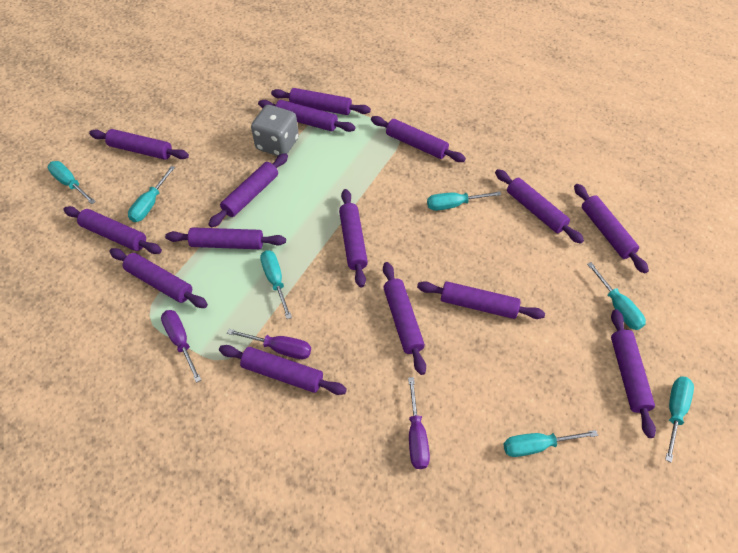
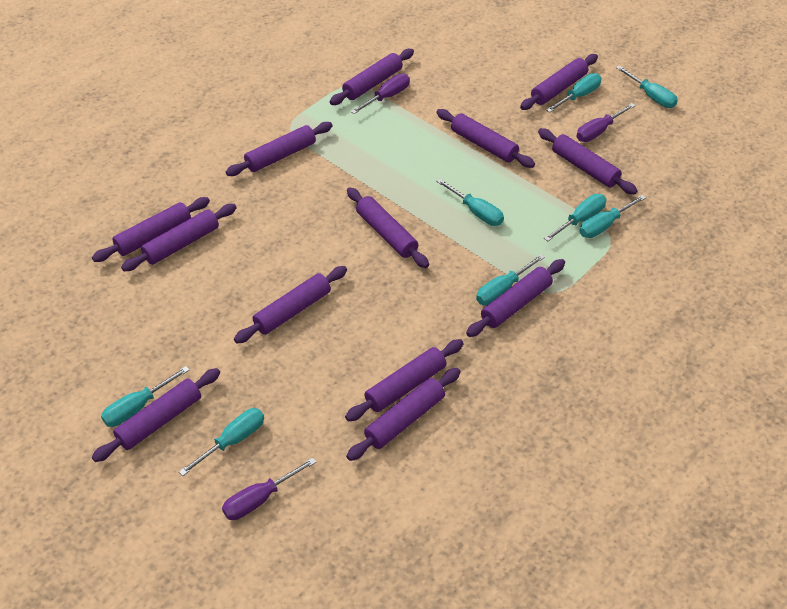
grey dice: [251,105,299,156] = 1 -> none = 0
purple rolling pin: [63,206,162,254] [89,129,189,160] [109,248,208,308] [165,227,286,249] [208,153,288,228] [219,345,347,395] [258,100,356,132] [271,88,371,115] [339,189,368,288] [371,116,466,162] [383,262,426,375] [417,281,545,319] [495,169,584,244] [574,184,649,274] [611,309,656,438] = 15 -> [92,197,210,262] [92,368,220,462] [121,204,237,271] [226,122,333,176] [234,266,347,343] [330,49,414,105] [345,339,464,421] [346,368,461,461] [347,187,429,268] [436,109,535,168] [466,259,565,337] [520,54,598,110] [538,128,637,195] = 13
turquoise screwdriver: [48,161,96,204] [128,166,175,222] [260,250,292,319] [427,191,501,211] [504,430,598,457] [587,262,646,330] [665,376,694,463] = 7 -> [101,366,189,427] [179,408,264,476] [436,178,504,226] [476,254,545,305] [544,194,606,241] [546,73,602,112] [579,195,646,238] [616,66,678,108] = 8

